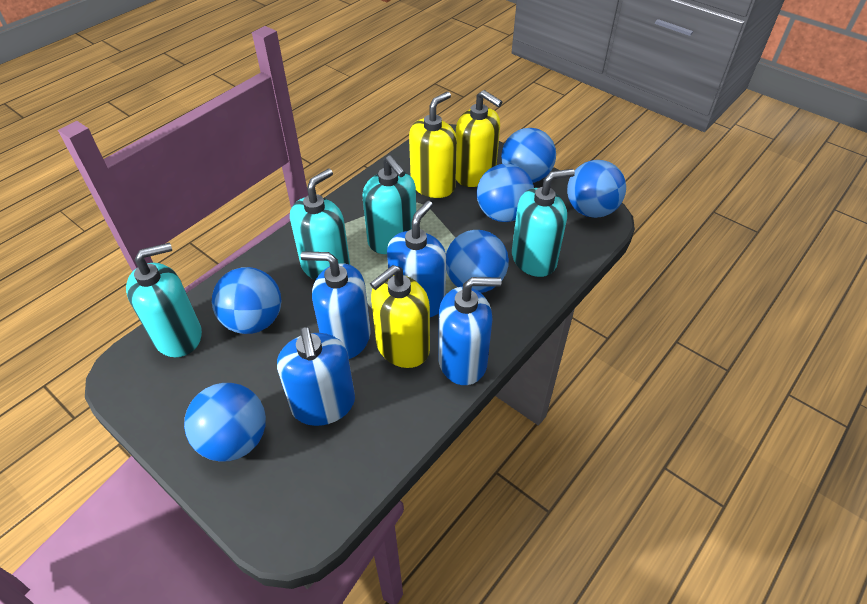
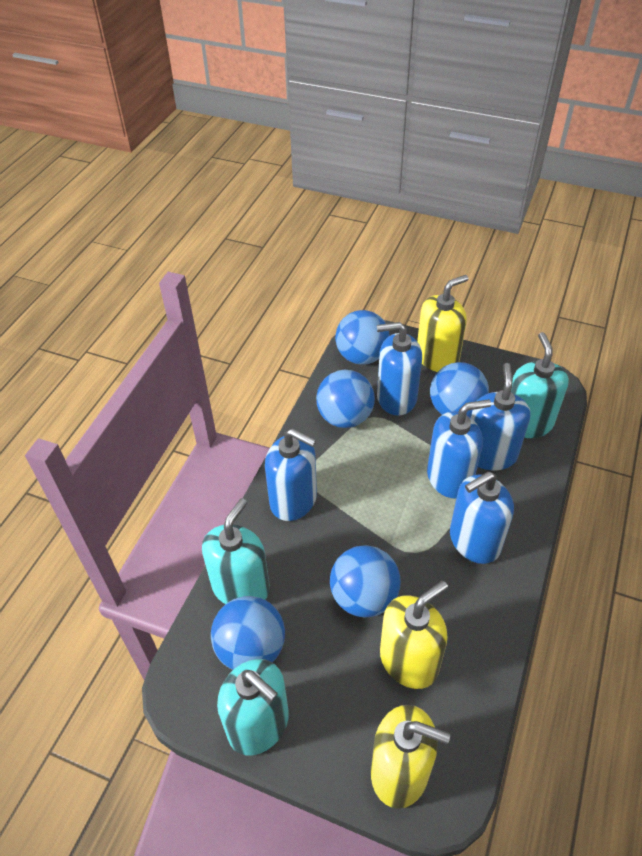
blue ball: [184,383,266,462] [212,267,281,334] [446,230,509,293] [477,164,534,222] [501,128,556,183] [567,160,626,218] = 6 -> [211,596,285,670] [316,370,375,428] [330,545,401,617] [335,310,390,365] [430,362,489,417] = 5
blue soap dispenser: [277,327,355,426] [301,251,371,359] [387,201,446,317] [438,277,502,385] = 4 -> [265,429,317,521] [377,322,422,416] [427,399,491,499] [450,472,514,564] [471,363,530,470] = 5
turquoise soap dispenser: [126,243,202,357] [290,169,350,280] [362,155,416,254] [512,169,575,277] = 4 -> [202,498,270,604] [217,659,289,755] [511,332,569,438] = 3

